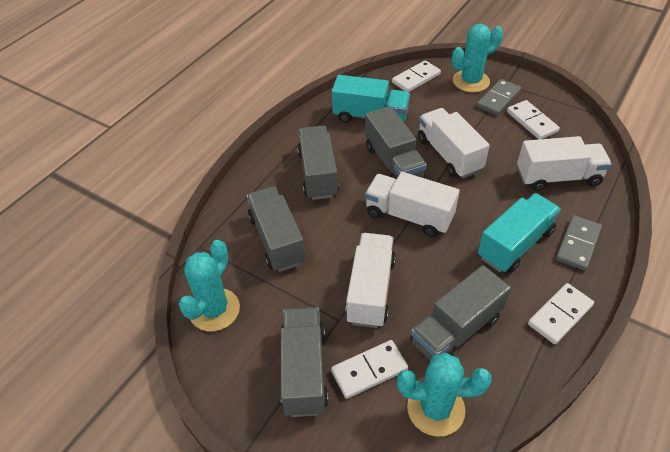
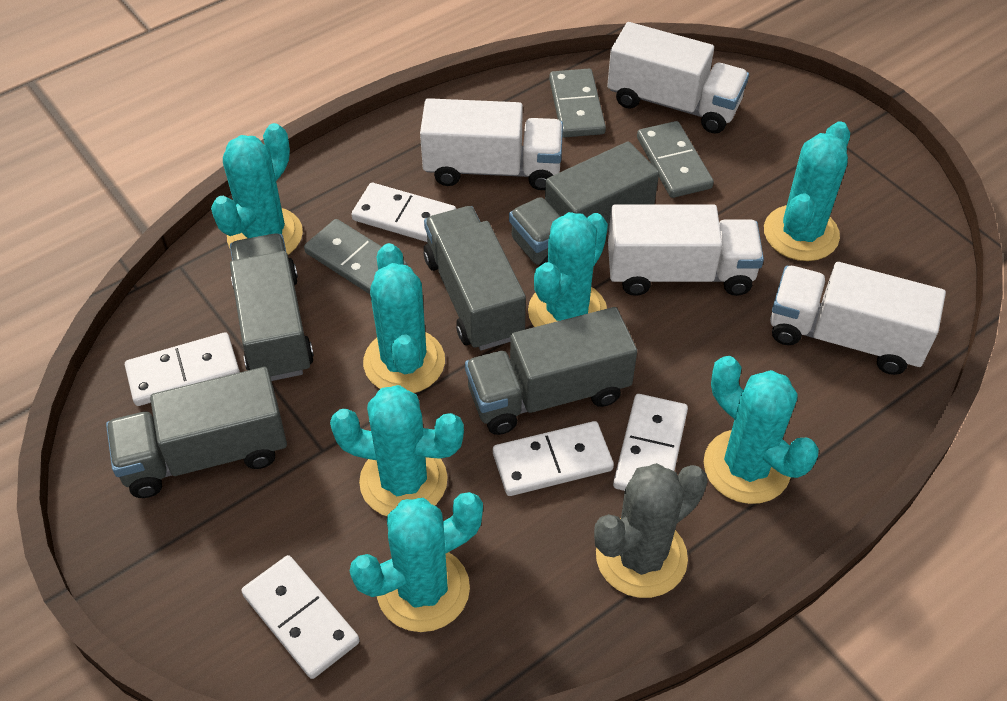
grey cactus: none = 0 -> [594,463,708,598] = 1
grey domino: [477,79,521,116] [556,215,602,271] = 2 -> [304,219,408,294] [549,69,606,138] [637,121,714,198] = 3
turquoise cactus: [178,240,240,331] [397,353,492,437] [452,24,503,92] = 3 -> [211,123,303,255] [330,385,464,516] [350,492,483,632] [363,243,445,393] [528,212,608,327] [704,356,819,504] [764,121,850,261] = 7
turquoise truck: [332,75,410,123] [478,193,561,273] = 2 -> none = 0
white domino: [331,340,408,399] [392,60,441,92] [507,100,560,139] [528,283,594,344] = 4 -> [125,332,240,406] [241,555,360,679] [352,183,456,242] [493,421,614,496] [613,394,688,491] = 5

